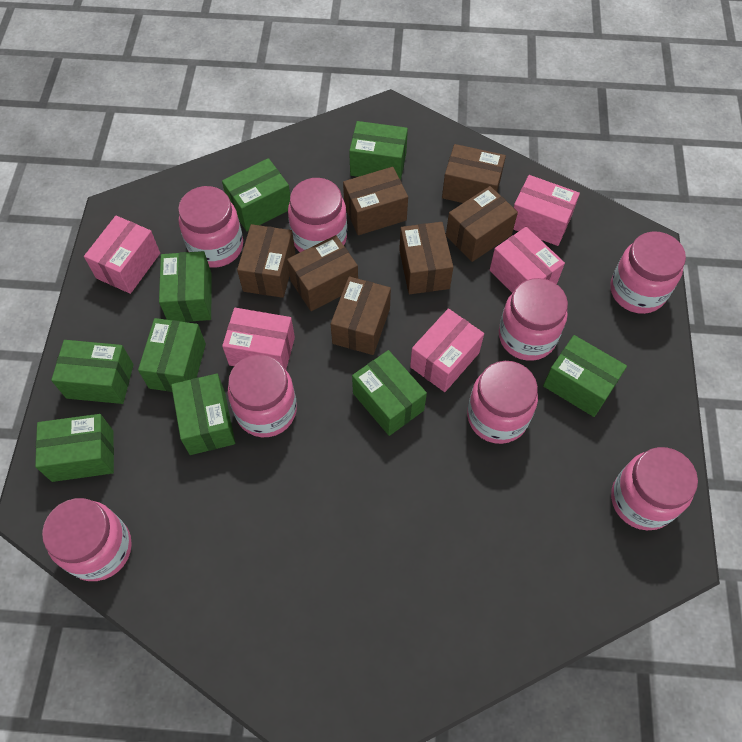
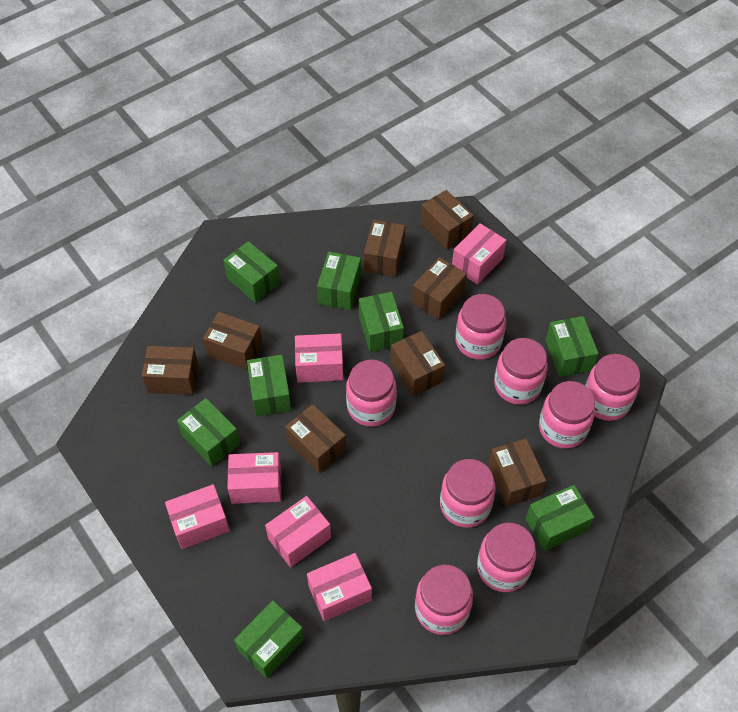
brown box: [237,224,295,298] [287,235,358,311] [331,276,391,355] [343,167,408,235] [399,222,453,294] [442,144,506,203] [446,186,518,262] = 7 -> [142,346,199,395] [203,312,262,370] [285,404,346,473] [364,220,405,277] [391,331,445,396] [412,257,467,320] [420,190,474,250] [488,438,546,506] = 8
green box: [35,414,114,482] [51,340,134,404] [138,318,206,392] [159,251,212,322] [171,374,235,455] [222,158,290,231] [349,121,408,180] [352,350,427,436] [543,335,627,417] = 9 -> [177,398,240,467] [223,241,280,303] [234,601,304,678] [247,355,291,417] [317,252,361,310] [359,292,404,352] [526,485,594,551] [546,316,599,377] = 8
pink box: [84,216,160,294] [222,308,295,370] [410,309,484,392] [490,227,565,293] [513,175,580,246] = 5 -> [165,484,230,549] [227,452,281,504] [265,496,331,567] [295,333,343,383] [307,553,372,621] [452,223,506,285] = 6

